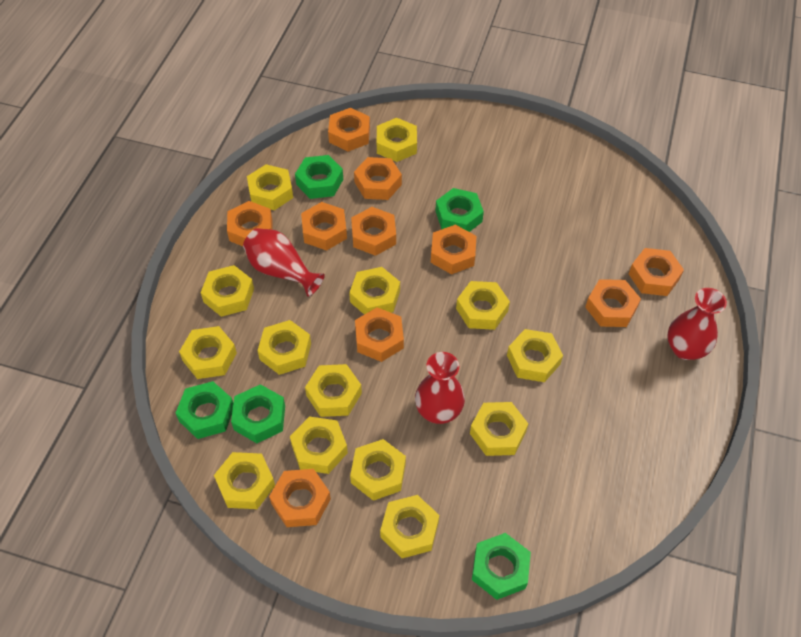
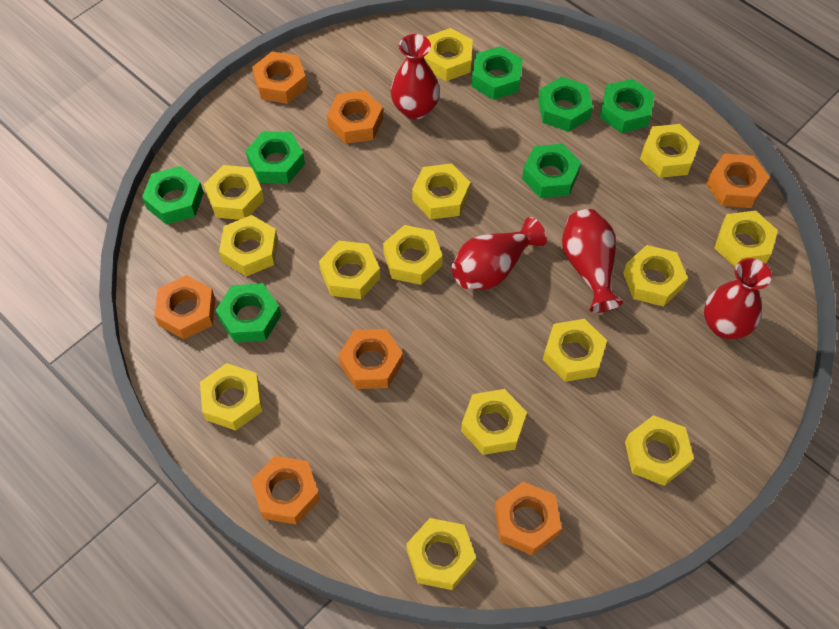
green nut: [176,381,233,439] [231,384,285,443] [295,155,343,199] [435,188,484,232] [472,533,531,600] = 5 -> [142,166,204,225] [216,283,281,343] [246,131,305,184] [471,46,523,100] [522,144,581,198] [538,77,593,132] [600,79,655,133] = 7
orange nut: [227,201,272,246] [269,469,331,527] [301,202,347,251] [328,108,370,151] [351,207,396,256] [354,157,402,200] [355,307,404,362] [431,224,476,274] [585,279,641,327] [629,248,684,296] = 10 -> [154,275,215,339] [251,456,320,525] [252,52,307,104] [327,90,383,144] [338,329,403,389] [495,482,561,555] [706,154,770,208] = 7
red vase: [243,228,325,297] [415,352,465,424] [667,288,727,360] = 3 -> [391,34,440,119] [452,217,547,289] [562,209,623,313] [704,258,772,339] = 4

